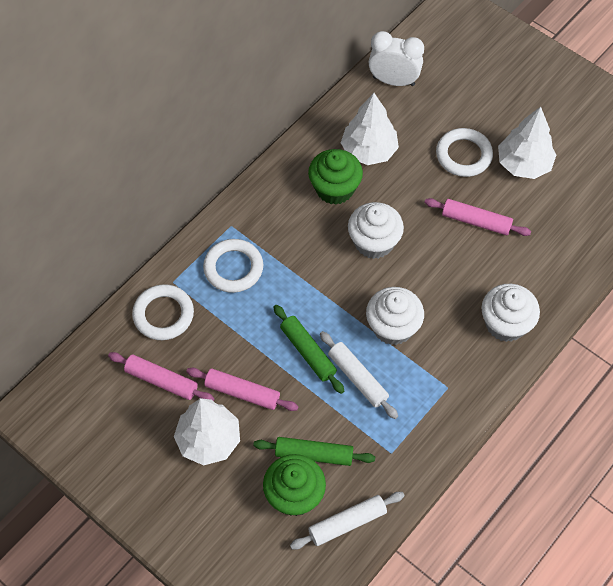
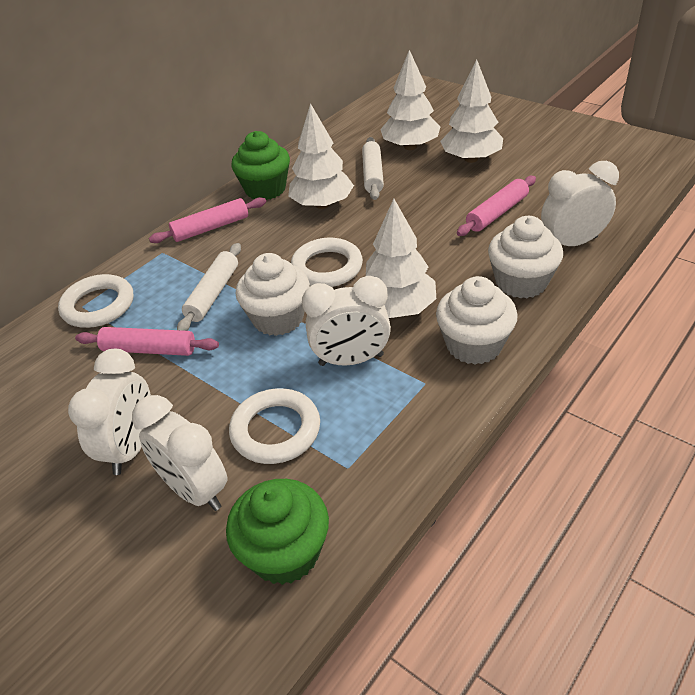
green rolling pin: [253,437,375,466] [273,305,344,394] = 2 -> none = 0
white clock: [369,31,424,86] = 1 -> [68,349,151,475] [132,395,227,511] [302,276,391,366] [541,161,619,246] = 4
white tree: [174,398,240,465] [341,93,399,165] [498,107,556,179] = 3 -> [288,103,354,209] [366,199,436,318] [380,50,440,150] [440,59,503,163] = 4

